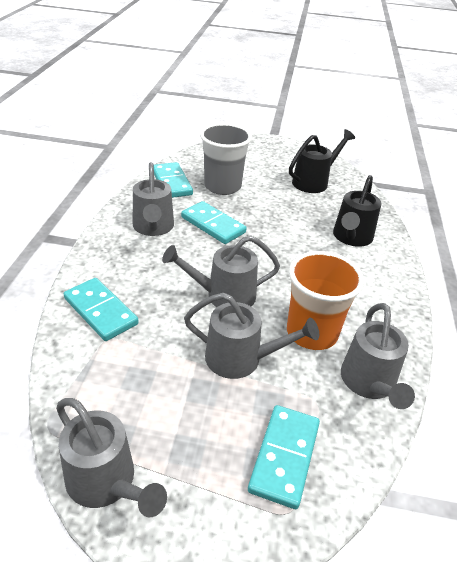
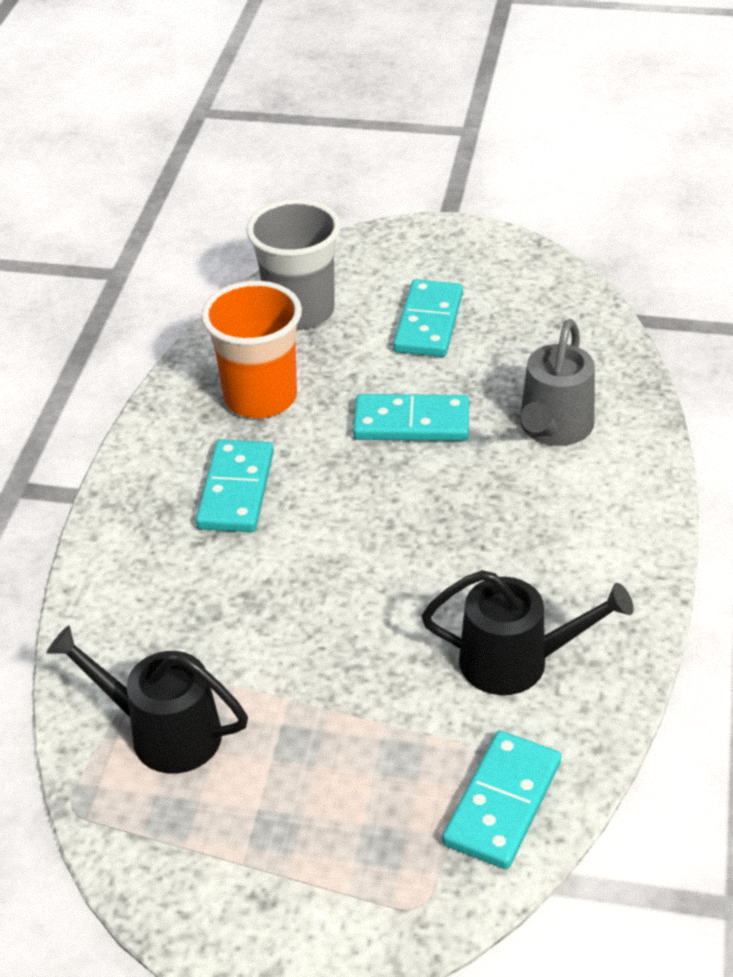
grey watering can: [56,398,167,517] [133,162,174,236] [162,235,280,307] [184,293,319,379] [341,303,415,409] = 5 -> [520,319,595,446] = 1

